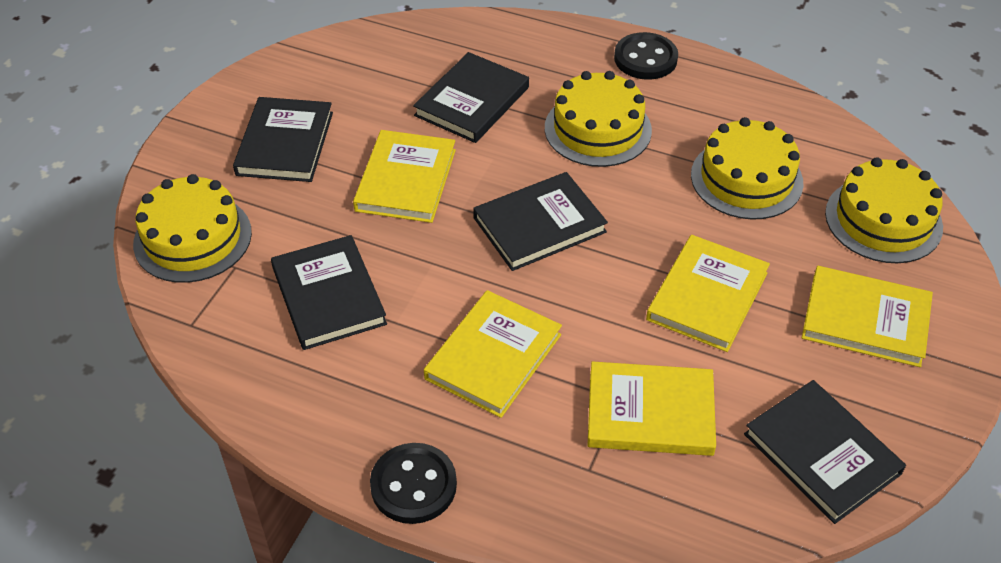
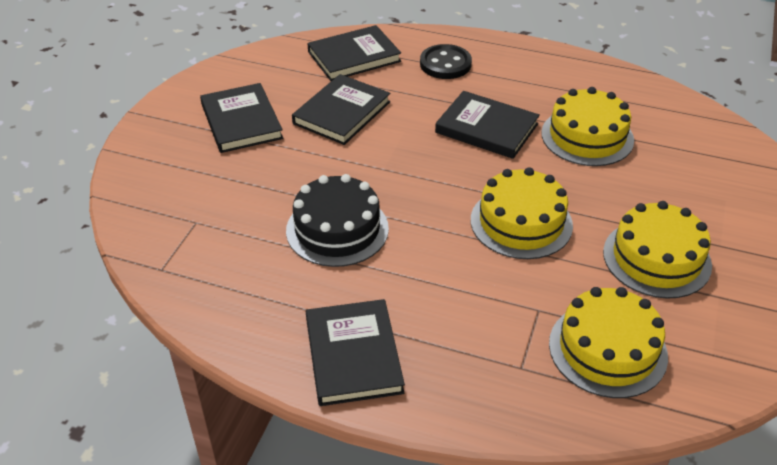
black button: [370,443,457,524] [614,32,678,80] = 2 -> [420,44,472,79] = 1
black cake: none = 0 -> [286,174,389,267] = 1
yellow book: [353,130,456,223] [424,290,562,418] [588,361,716,456] [646,235,770,352] [802,266,933,367] = 5 -> none = 0

